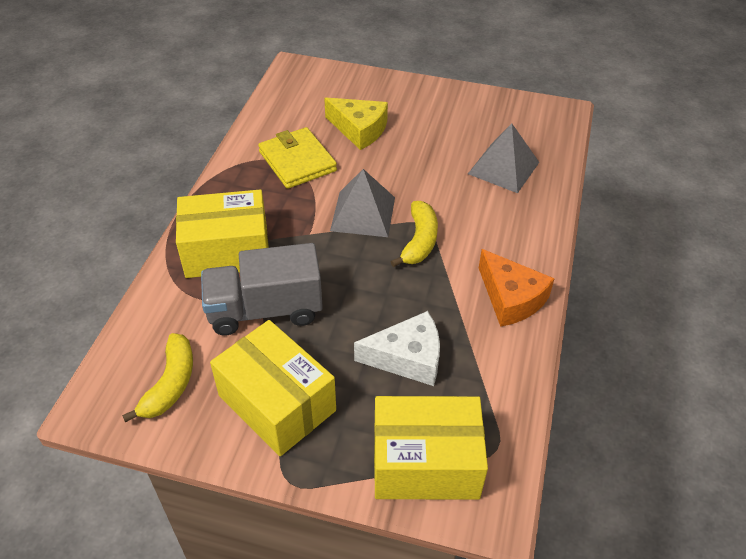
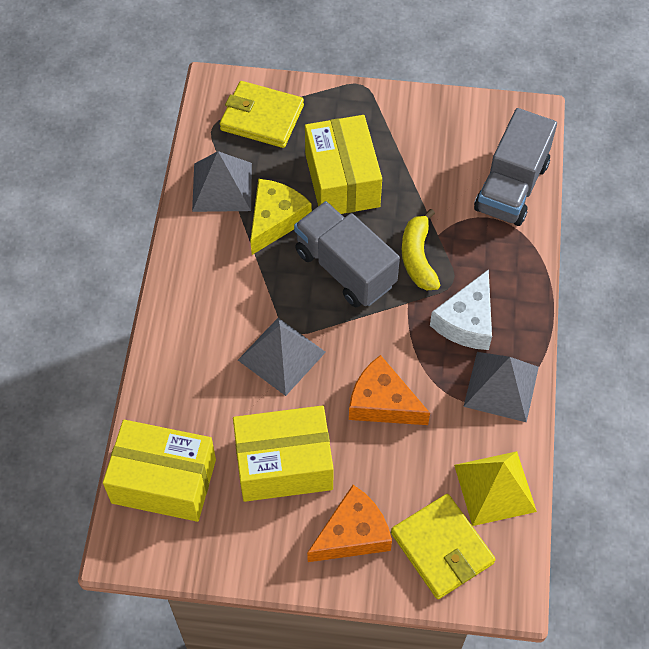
grey pyramid: [330,169,395,237] [468,123,539,193] = 2 -> [192,151,252,212] [238,318,326,396] [463,352,539,422] = 3
grey truck: [201,243,323,335] = 1 -> [294,201,400,307] [474,108,557,226] = 2
orange cheese: [479,249,555,327] = 1 -> [307,485,392,562] [349,355,430,425] = 2
yellow banana: [122,333,193,423] [391,201,438,267] = 2 -> [402,209,440,290] = 1
yellow pyramid: none = 0 -> [454,451,537,526] = 1
yellow wallet: [258,127,337,189] = 1 -> [220,81,304,148] [391,494,496,599] = 2

